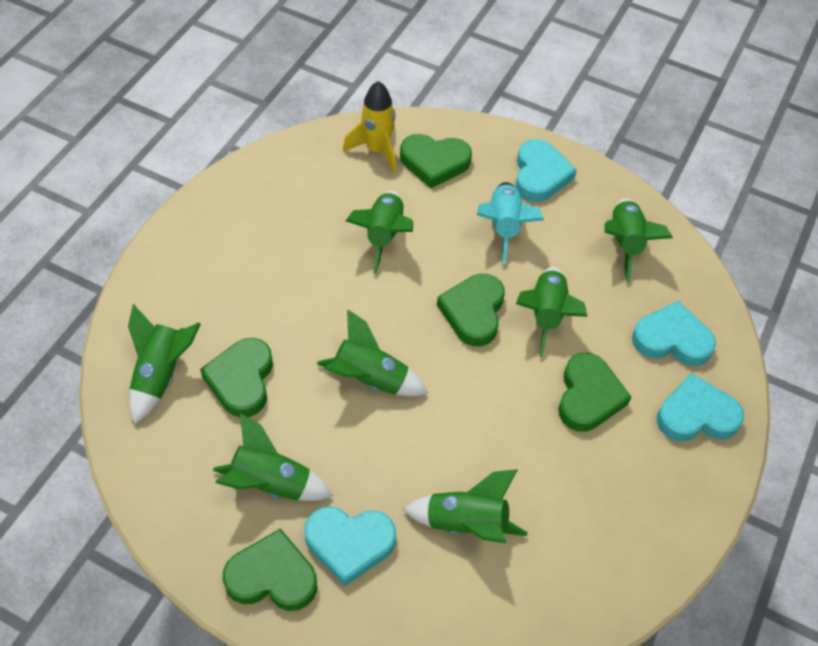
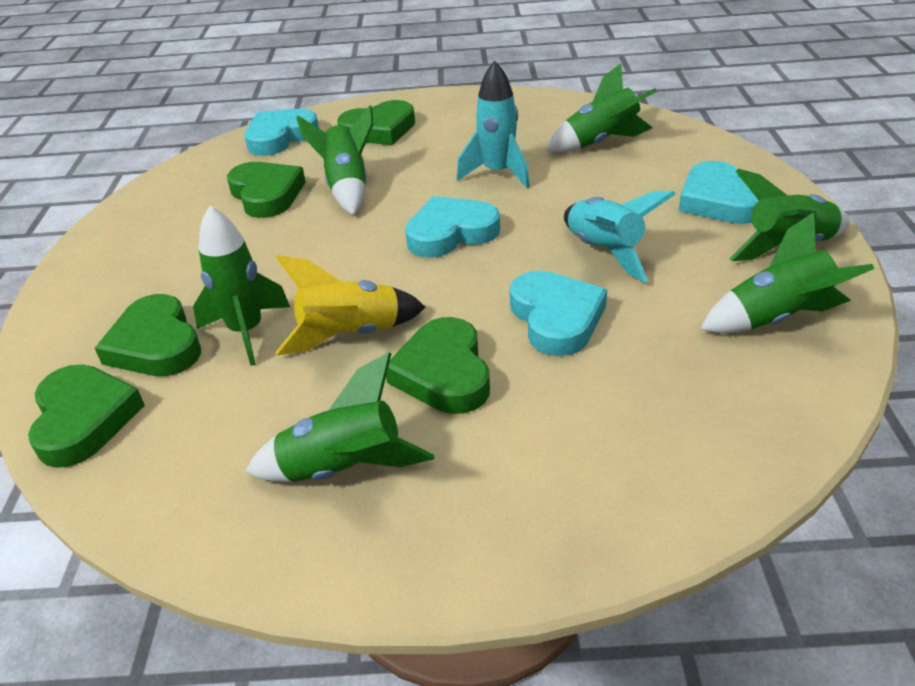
green rocket: [128,304,201,424] [213,413,333,501] [317,309,428,396] [346,191,413,274] [403,469,528,543] [516,267,587,357] [604,198,673,282] = 7 -> [193,206,290,366] [245,352,434,482] [296,105,374,215] [546,63,657,153] [700,212,874,333] [730,169,850,261] = 6
turquoise rocket: [477,182,544,265] = 1 -> [456,61,530,188] [564,191,676,283] = 2

